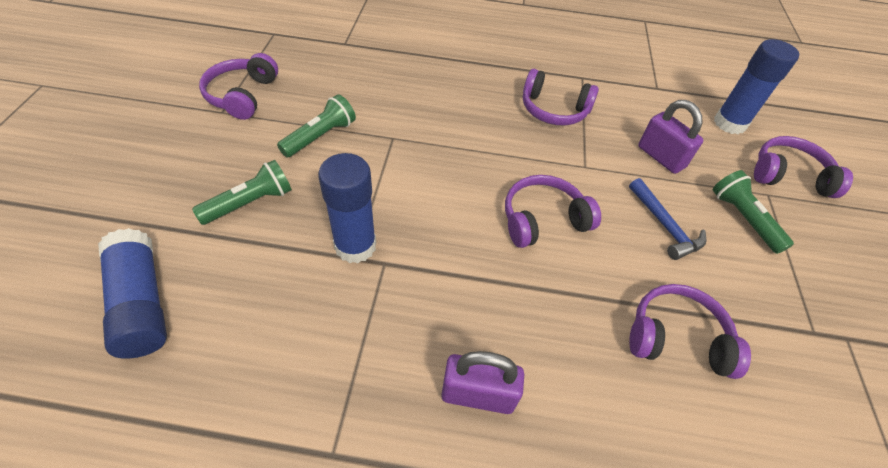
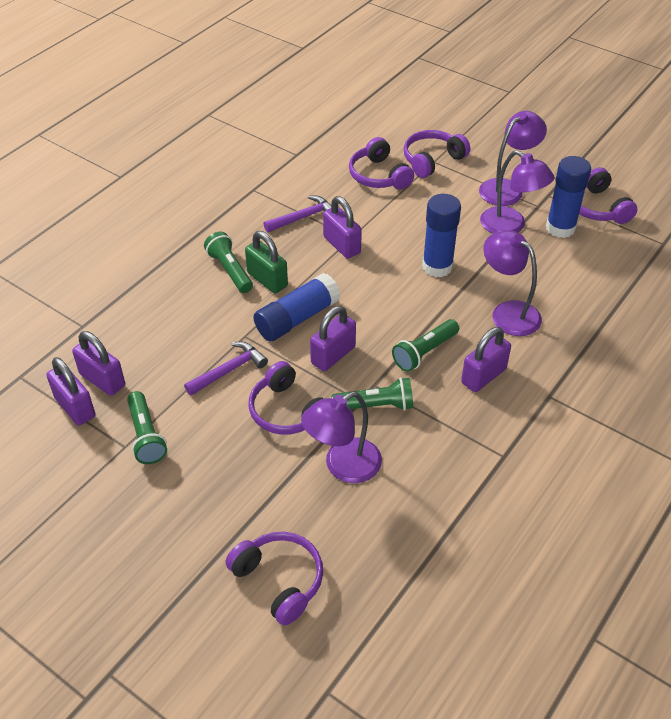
blue hammer: [629,178,706,260] = 1 -> none = 0
green flashlight: [192,160,292,225] [277,94,356,158] [713,170,794,254] = 3 -> [127,391,167,464] [204,231,253,293] [331,377,413,411] [392,319,459,372] = 4
green padlock: none = 0 -> [245,231,288,293] = 1
purple hammer: none = 0 -> [184,342,268,396] [264,196,331,232] = 2
purple lamp: none = 0 -> [301,392,382,483] [479,111,547,206] [480,150,554,234] [483,230,542,336] = 4
purple padlock: [441,351,524,414] [638,100,704,174] = 2 -> [46,357,95,425] [72,331,125,396] [310,306,356,371] [323,196,362,259] [461,327,511,392] = 5

